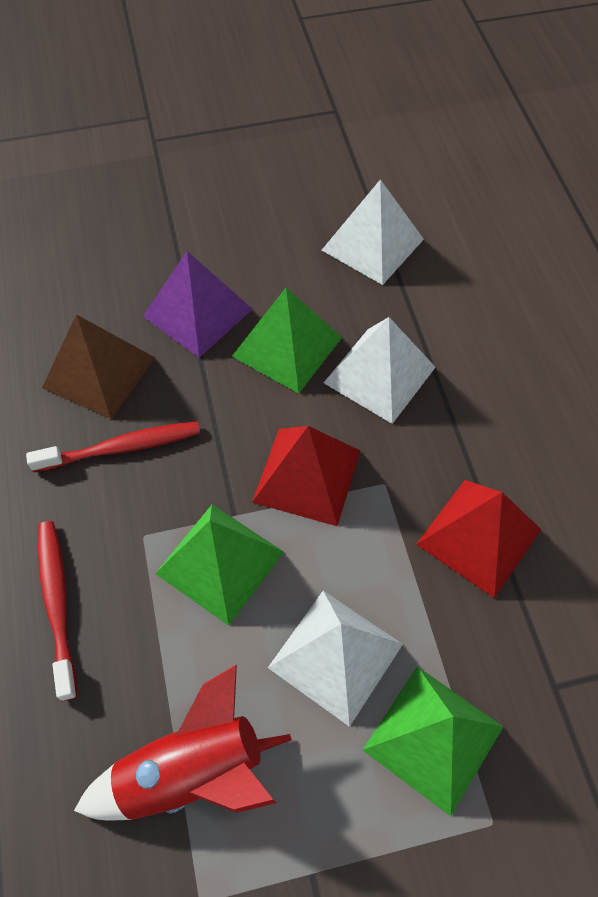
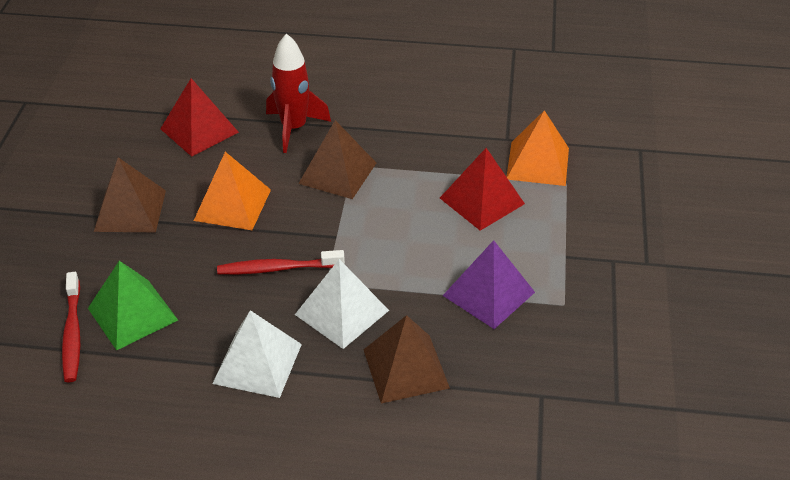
brown pyramid: [42,314,155,419] = 1 -> [94,157,166,232] [298,120,376,199] [364,315,450,404] = 3
green pyramid: [155,505,284,626] [232,287,342,394] [363,666,503,816] = 3 -> [88,261,178,351] = 1
orange pyramid: none = 0 -> [194,152,271,230] [507,110,569,186] = 2
white pyramid: [268,591,403,727] [322,179,424,285] [323,317,436,424] = 3 -> [212,310,302,398] [295,259,389,349] = 2

